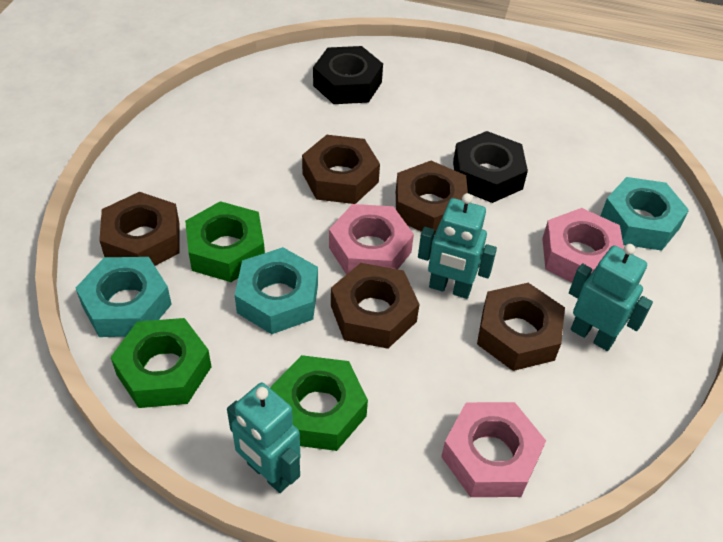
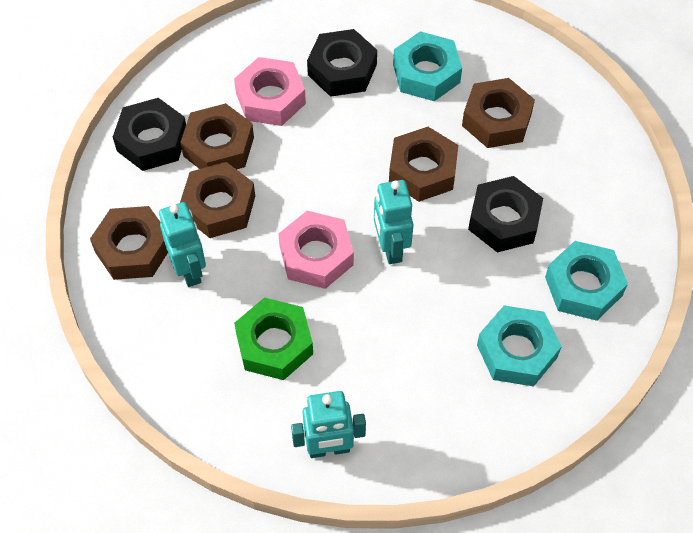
black nut: [313,46,383,104] [453,131,528,203] = 2 -> [113,98,186,171] [307,29,377,97] [468,176,543,252] = 3
green nut: [110,318,212,408] [185,201,265,282] [270,355,368,451] = 3 -> [234,297,313,380] = 1
pink nut: [329,204,414,275] [441,402,546,497] [542,208,624,282] = 3 -> [234,57,306,126] [278,211,354,289] = 2

